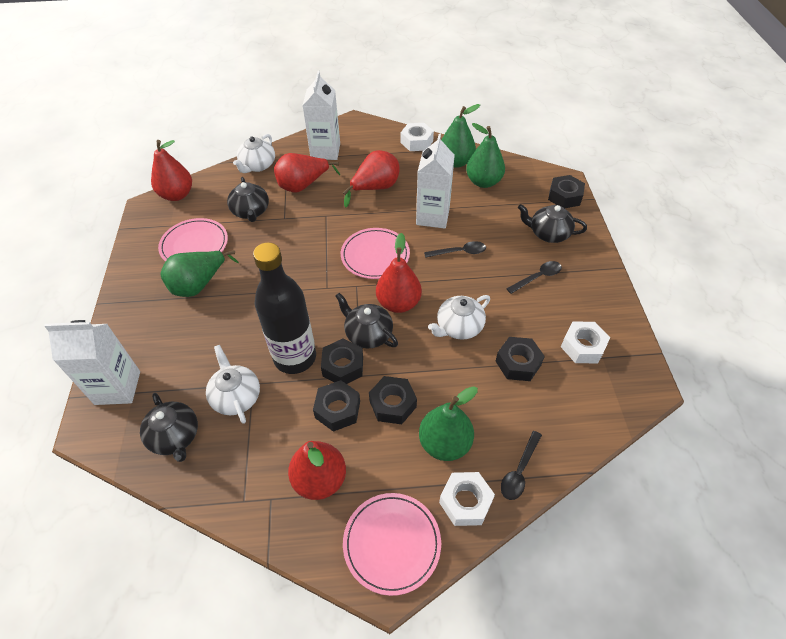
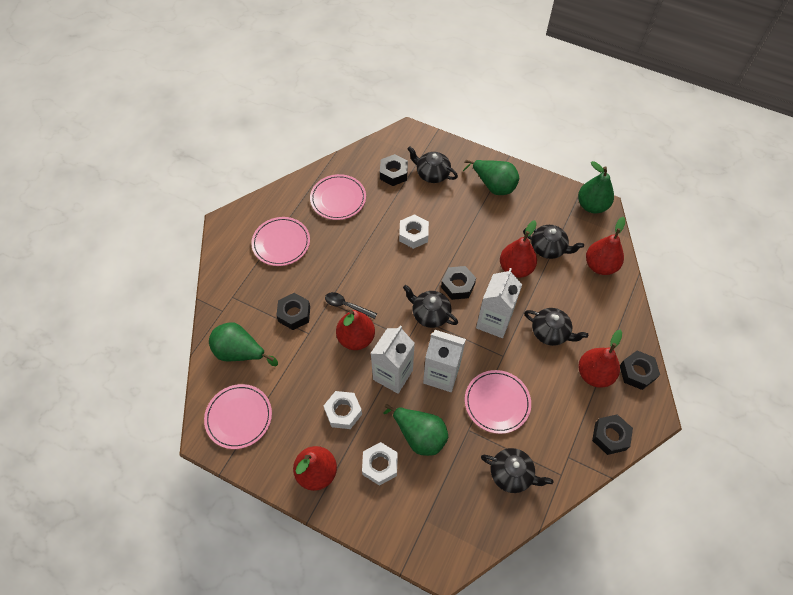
black bottle: [253,242,316,374] = 1 -> none = 0
black spoon: [424,241,486,258] [501,431,542,500] [506,261,562,294] = 3 -> [325,292,377,319] = 1
black teapot: [140,393,198,462] [227,177,269,222] [336,293,398,348] [518,204,587,243] = 4 -> [403,285,458,328] [407,146,458,183] [481,448,553,493] [523,225,584,259] [524,308,588,346] = 5
pink plate: [158,218,228,262] [341,228,410,279] [343,493,441,596] = 3 -> [204,384,272,449] [251,217,310,266] [310,174,366,220] [465,370,531,434] = 4
white teapot: [206,345,260,424] [233,134,275,173] [428,295,490,340] = 3 -> none = 0

